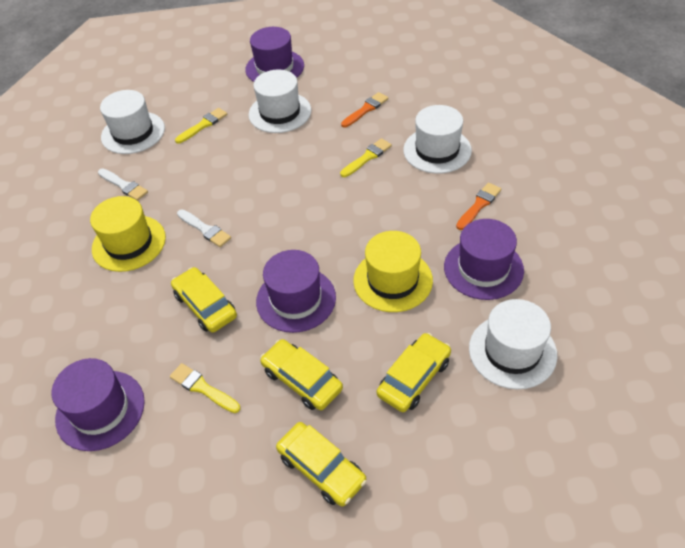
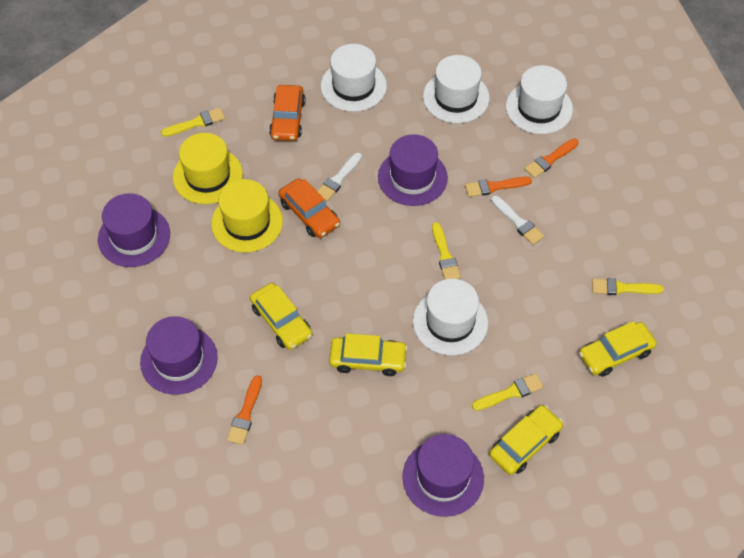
orange brush: [341,92,388,127] [456,183,501,230] = 2 -> [227,375,262,445] [465,177,532,197] [525,139,579,178] = 3
orange car: none = 0 -> [269,85,305,141] [278,178,340,238] = 2
yellow brush: [170,363,240,413] [175,108,227,144] [340,138,392,177] = 3 -> [161,108,225,137] [432,222,461,279] [472,373,543,411] [592,278,664,295] = 4

